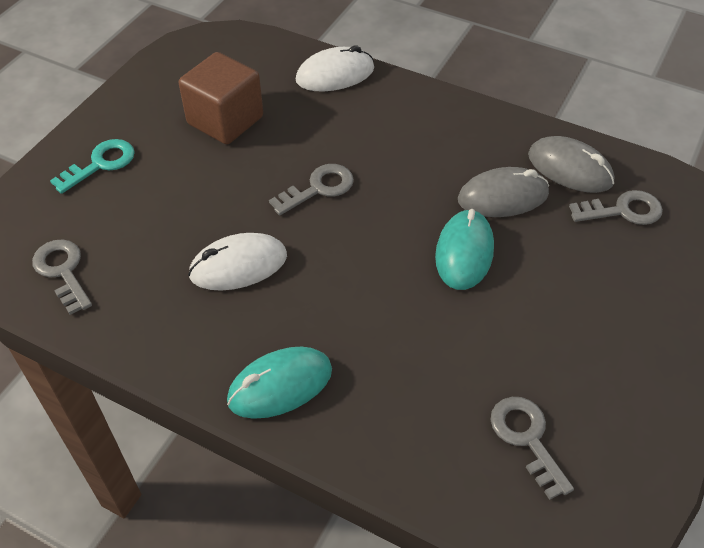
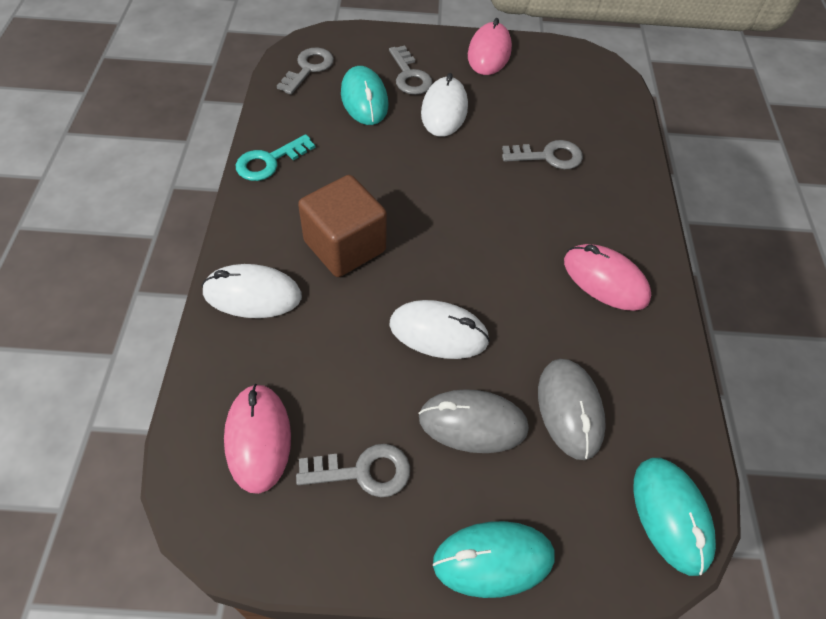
pink mouse: none = 0 -> [224,384,291,494] [468,18,512,75] [564,244,651,311] = 3
turquoise mouse: [227,347,332,419] [435,209,494,290] = 2 -> [341,66,388,125] [433,521,555,598] [634,458,716,576] = 3
white mouse: [188,233,287,291] [296,46,374,92] = 2 -> [202,264,302,318] [390,300,490,359] [421,73,468,137] = 3

